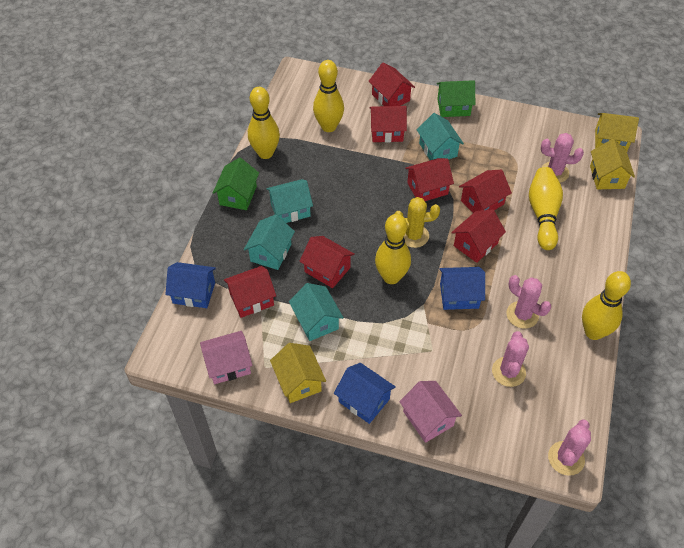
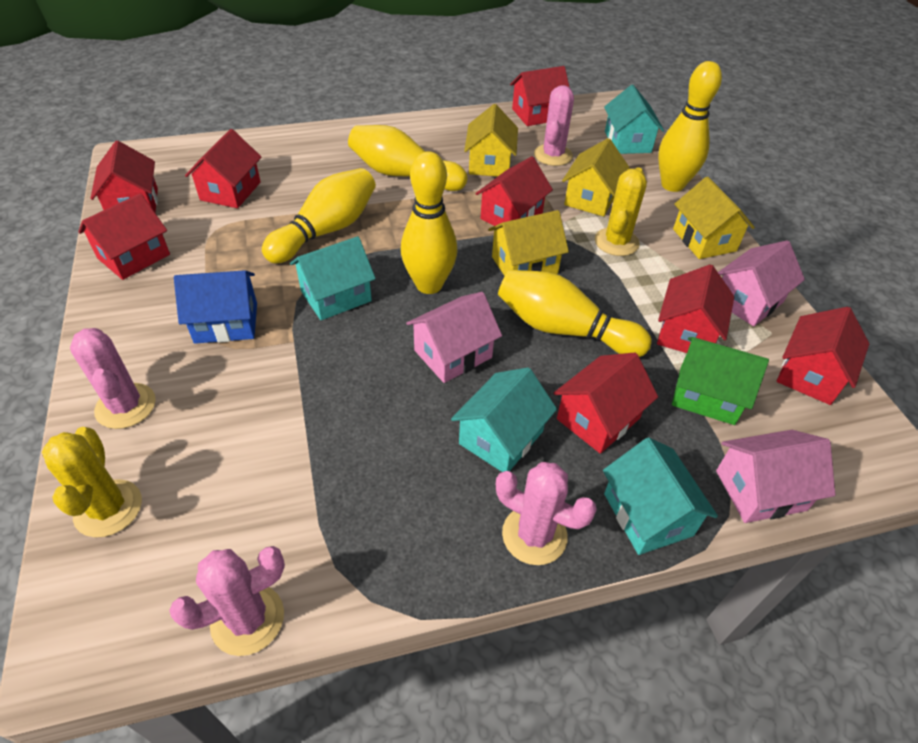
blue house: [165,262,216,308] [334,363,396,424] [439,267,485,310] = 3 -> [174,270,257,344] = 1
green house: [213,157,259,210] [437,80,475,117] = 2 -> [672,337,769,425] = 1
pink house: [200,331,253,384] [399,381,462,443] = 2 -> [406,292,502,383] [716,430,835,523] [718,240,805,326] = 3
red house: [224,266,276,318] [299,236,355,288] [369,62,415,106] [369,106,407,143] [405,158,454,201] [451,210,506,263] [459,170,512,213] = 7 -> [78,193,170,280] [90,141,158,213] [185,129,262,208] [475,156,553,226] [510,66,569,126] [554,353,658,454] [657,264,734,353] [777,307,869,405] = 8
yellow cactus: [394,197,440,248] = 1 -> [42,427,142,538] [595,167,647,256] = 2
yellow house: [270,343,326,403] [590,139,635,189] [595,113,639,151] = 3 -> [464,104,518,177] [489,210,569,276] [562,138,630,217] [673,176,755,259] = 4

